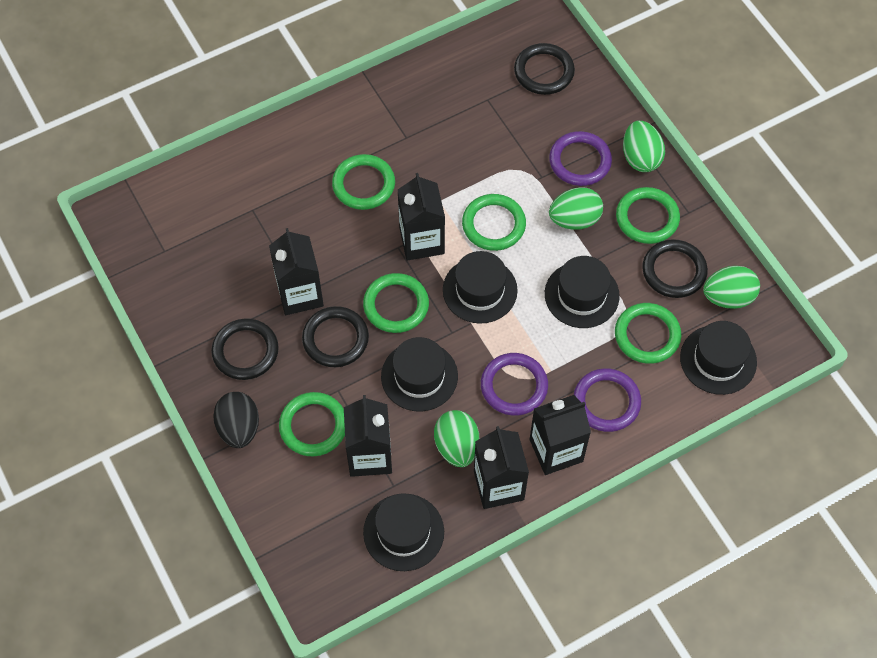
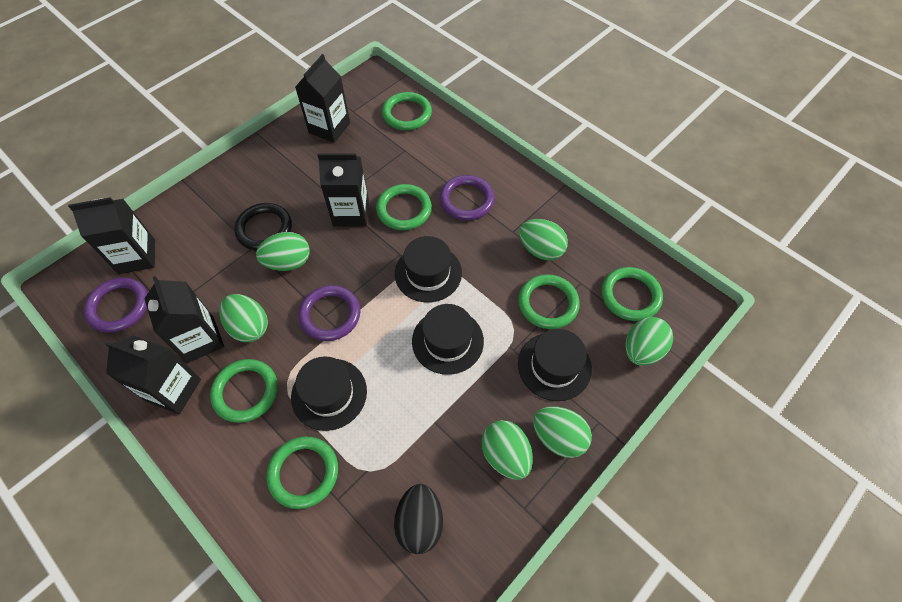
black hat: [363,493,444,571] [381,337,458,412] [443,251,518,324] [545,256,620,328] [680,321,757,395] = 5 -> [291,356,367,431] [395,236,462,303] [412,304,484,375] [518,329,592,401] = 4
black ring: [211,318,279,380] [302,306,369,367] [514,43,575,95] [642,239,708,298] = 4 -> [234,203,292,251] = 1
green egg: [434,410,479,467] [549,187,603,229] [623,121,665,172] [703,266,760,309] = 4 -> [219,294,268,342] [256,232,310,271] [481,420,533,480] [519,219,568,260] [533,406,592,458] [625,317,673,366] = 6

